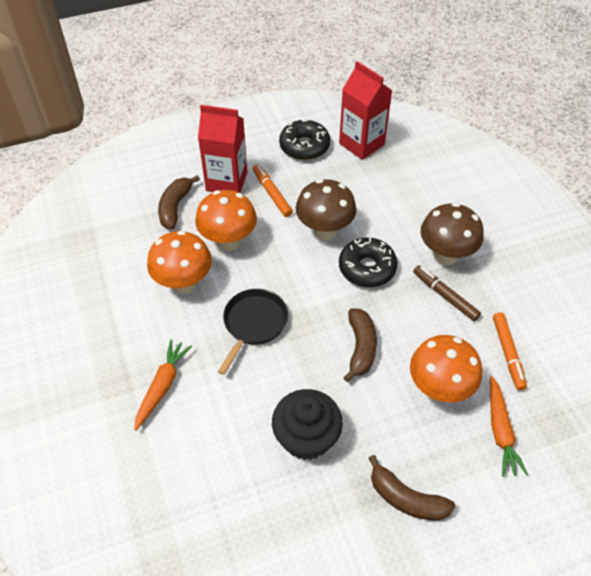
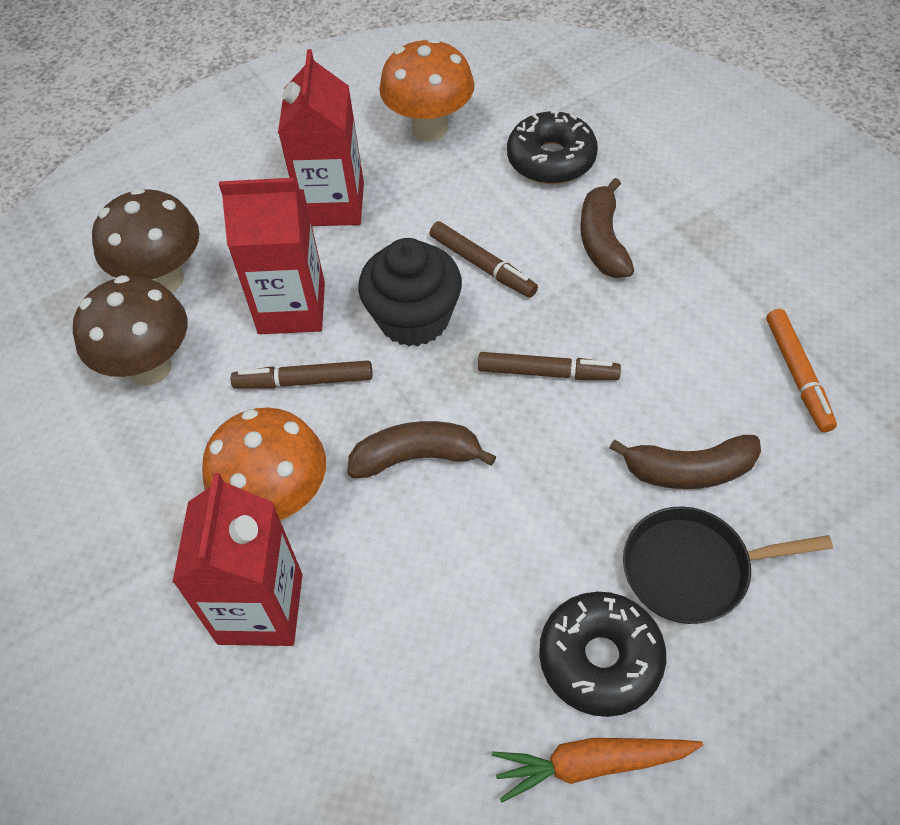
brown marker: [413,265,481,321] = 1 -> [231,361,372,389] [430,221,538,298] [478,352,621,380] = 3
orange carrot: [134,339,192,431] [490,376,528,477] = 2 -> [492,738,703,803] = 1
orange marker: [253,164,293,217] [493,312,527,390] = 2 -> [766,309,837,433] = 1
orange mushroom: [147,231,212,294] [195,190,257,251] [410,335,482,402] = 3 -> [202,407,326,521] [379,38,475,142] = 2
red carton: [198,105,247,193] [339,61,392,160] = 2 -> [172,473,302,646] [219,178,325,334] [278,49,364,226] = 3

